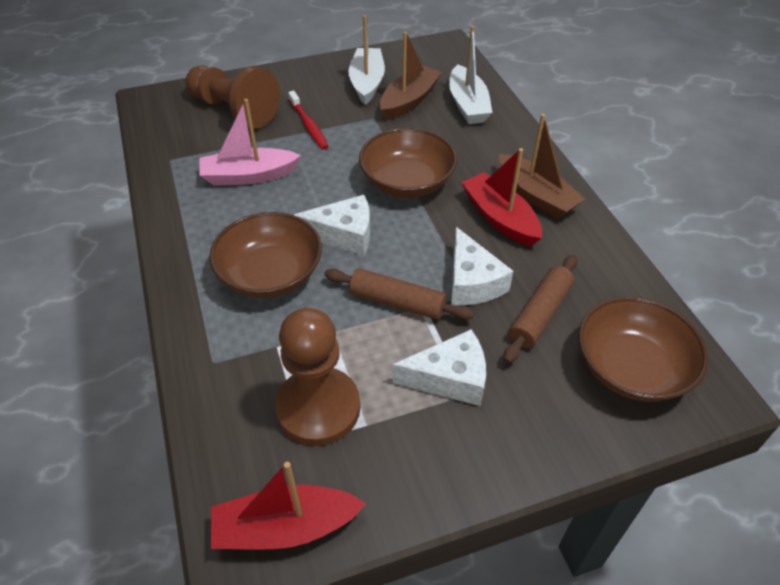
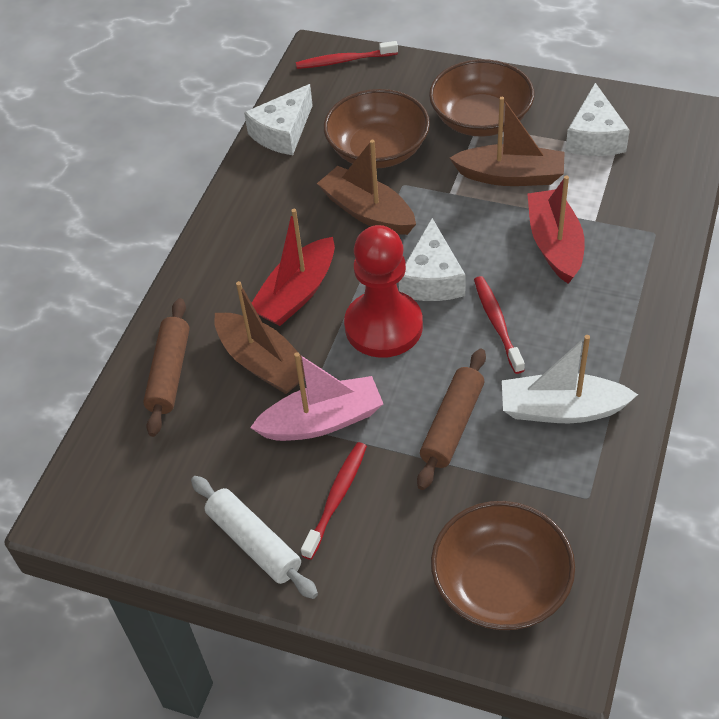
brown boat: [380,32,442,120] [499,114,585,219] = 2 -> [214,281,305,394] [317,140,416,235] [450,97,565,186] = 3
brown pawn: [186,66,280,129] [275,308,360,446] = 2 -> none = 0
red pawn: none = 0 -> [344,225,423,358] = 1
red toothbrush: [288,91,329,149] = 1 -> [296,41,398,69] [301,442,367,560] [474,276,525,374] = 3
white boat: [348,15,385,105] [449,26,493,124] = 2 -> [502,335,638,423] = 1
white rolling pin: none = 0 -> [191,476,318,599] = 1

